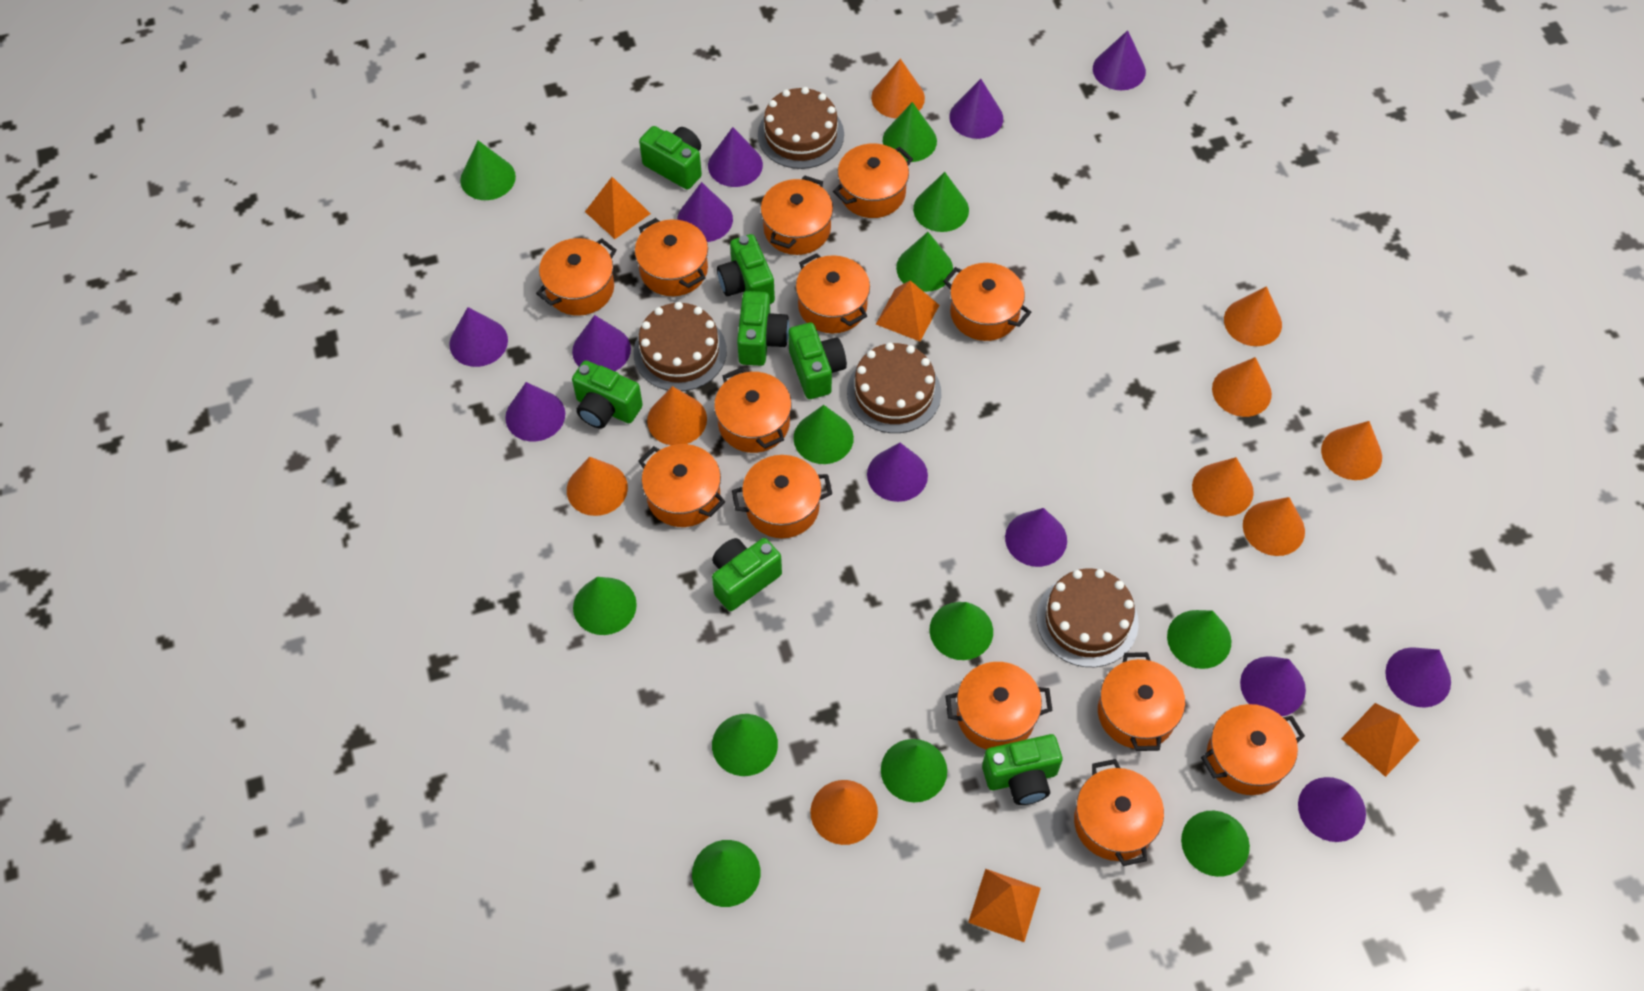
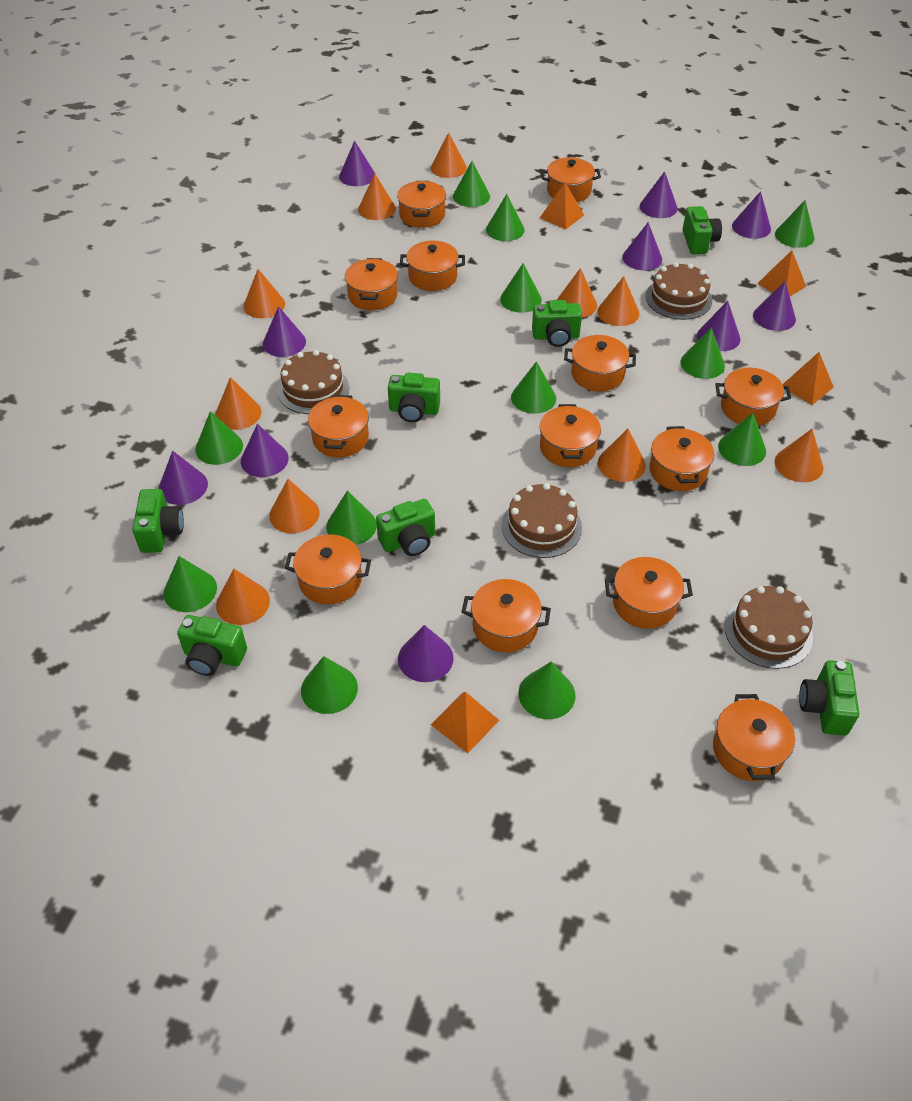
orange cone: [567,457,628,516] [647,386,707,445] [810,780,878,845] [871,59,925,119] [1192,457,1254,516] [1212,357,1272,417] [1224,286,1282,346] [1243,497,1305,556] [1321,421,1382,480] = 9 -> [215,377,261,430] [216,569,270,625] [243,269,285,318] [269,479,319,533] [358,173,396,220] [431,132,467,178] [557,268,597,317] [597,276,640,326] [598,429,646,482] [775,429,823,482] = 10
purple cone: [449,307,508,367] [505,382,565,442] [572,315,631,371] [677,182,733,242] [708,127,763,187] [867,443,928,502] [949,79,1003,139] [1005,508,1067,567] [1093,30,1146,90] [1240,656,1306,716] [1298,777,1366,842] [1385,647,1451,708] = 12 -> [159,451,208,505] [241,424,289,477] [263,306,306,357] [339,140,375,186] [398,625,453,682] [622,222,662,271] [640,171,678,218] [697,301,740,351] [732,191,771,239] [753,281,796,331] = 10

